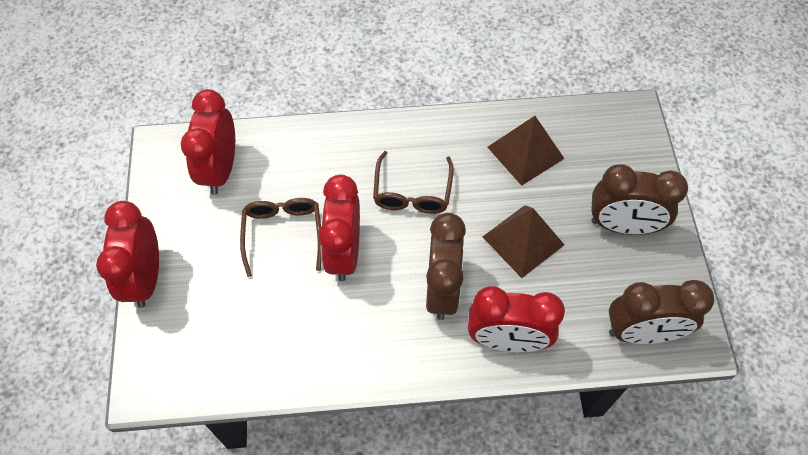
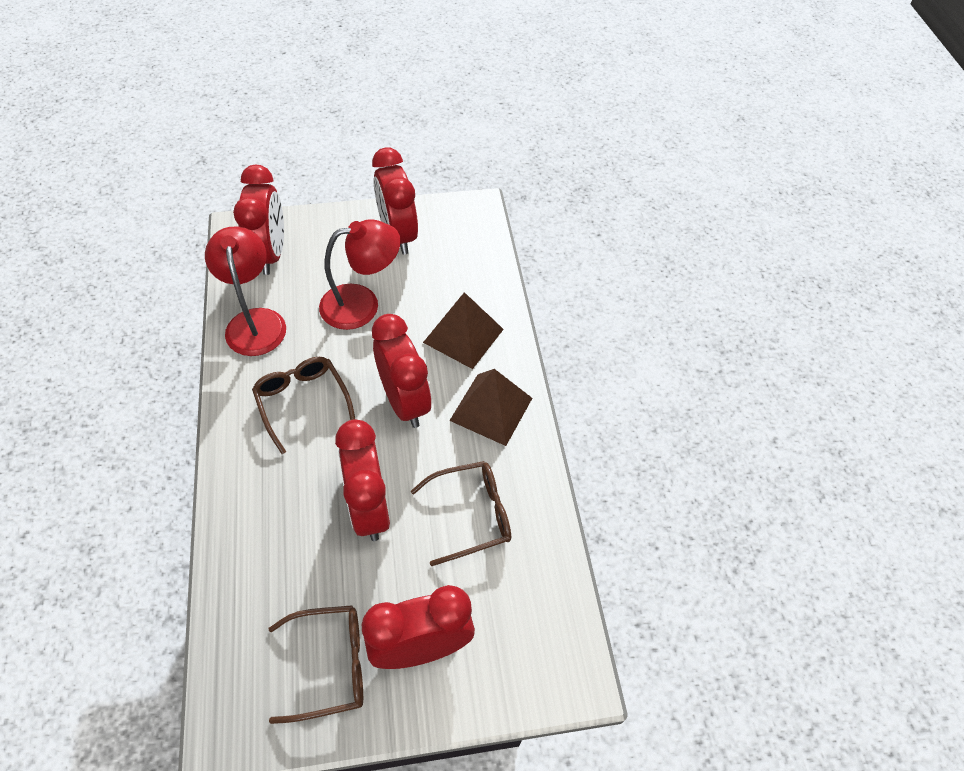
brown clock: [426,213,466,320] [591,164,688,235] [609,280,714,344] = 3 -> none = 0
brown glasses: [240,198,322,277] [373,151,454,214] = 2 -> [252,357,355,454] [269,605,363,724] [411,461,511,566] = 3
red clock: [96,201,159,308] [181,89,235,195] [318,175,360,281] [468,286,565,352] = 4 -> [233,165,284,275] [335,419,390,541] [362,585,475,669] [372,147,418,255] [372,314,432,428] = 5
red lamp: none = 0 -> [205,227,286,356] [319,219,401,330] = 2

